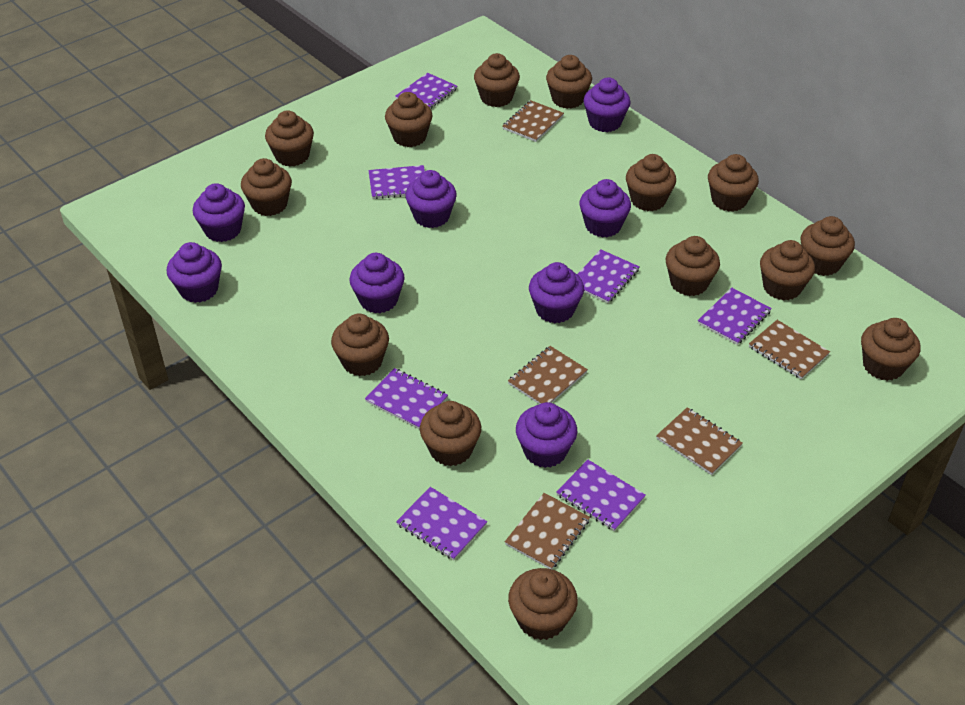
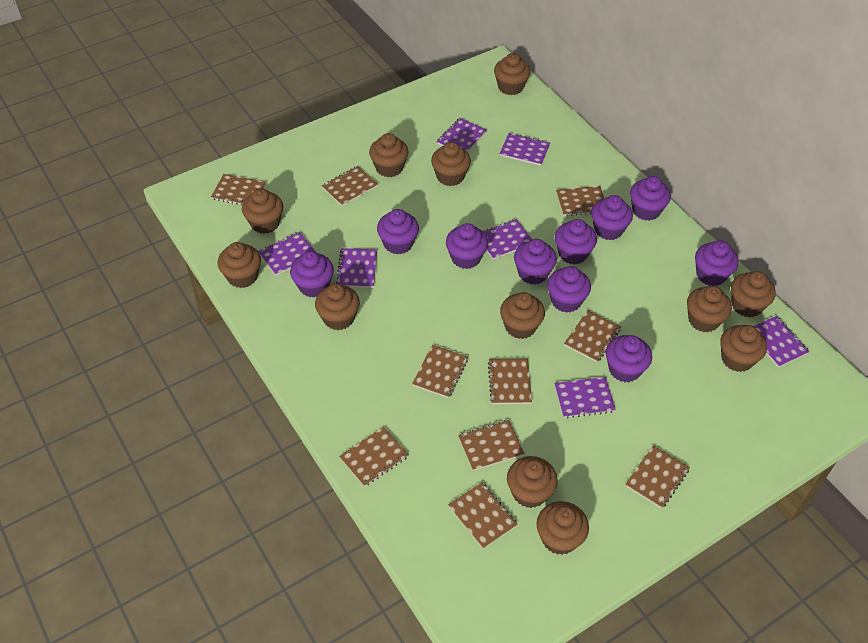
brown cupcake: [241,158,292,216] [265,111,314,166] [331,313,389,376] [385,92,433,147] [420,401,481,466] [474,53,520,107] [508,568,578,640] [546,55,592,109] [626,154,676,211] [666,236,720,296] [708,154,759,212] [760,240,815,300] [800,216,855,276] [861,318,920,381] = 14 -> [217,242,261,288] [242,189,283,234] [315,284,360,330] [369,133,409,177] [431,142,471,186] [494,53,530,95] [500,292,545,339] [507,456,558,508] [536,501,589,555] [687,286,732,332] [720,325,767,372] [731,271,776,318] = 12
brown notebook: [502,100,564,142] [505,493,590,569] [508,346,588,404] [656,407,743,475] [749,320,830,379] = 5 -> [211,174,266,205] [322,166,378,206] [339,427,409,487] [412,345,468,398] [448,482,518,549] [458,420,525,471] [488,359,532,404] [556,186,604,216] [564,311,621,362] [625,445,690,509] = 10
purple cupcake: [167,242,222,303] [193,183,245,242] [349,253,405,313] [405,170,457,228] [516,402,577,468] [529,262,584,323] [579,179,631,238] [583,77,631,132] = 8 -> [290,251,334,297] [377,209,419,254] [446,223,488,269] [514,239,557,285] [547,266,591,313] [555,219,597,264] [591,195,633,240] [606,335,652,382] [630,176,671,221] [695,241,738,286] = 10

